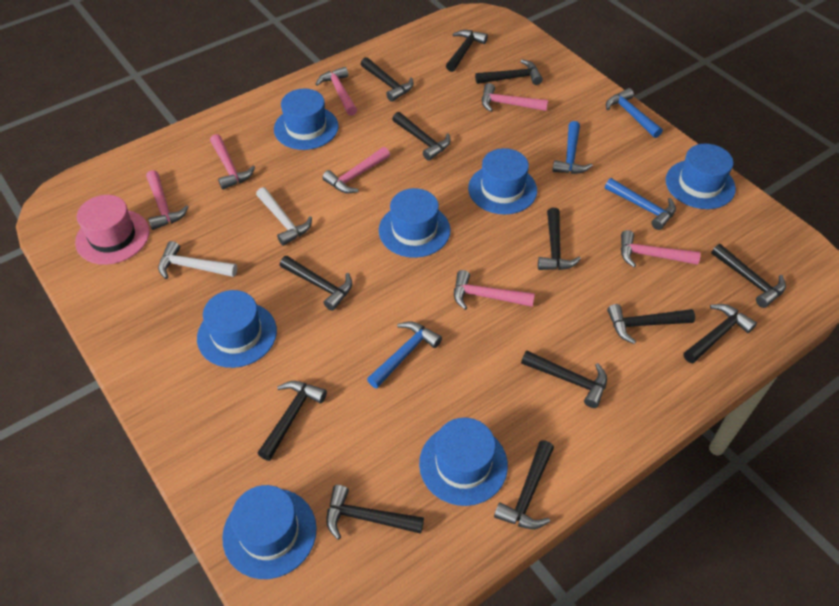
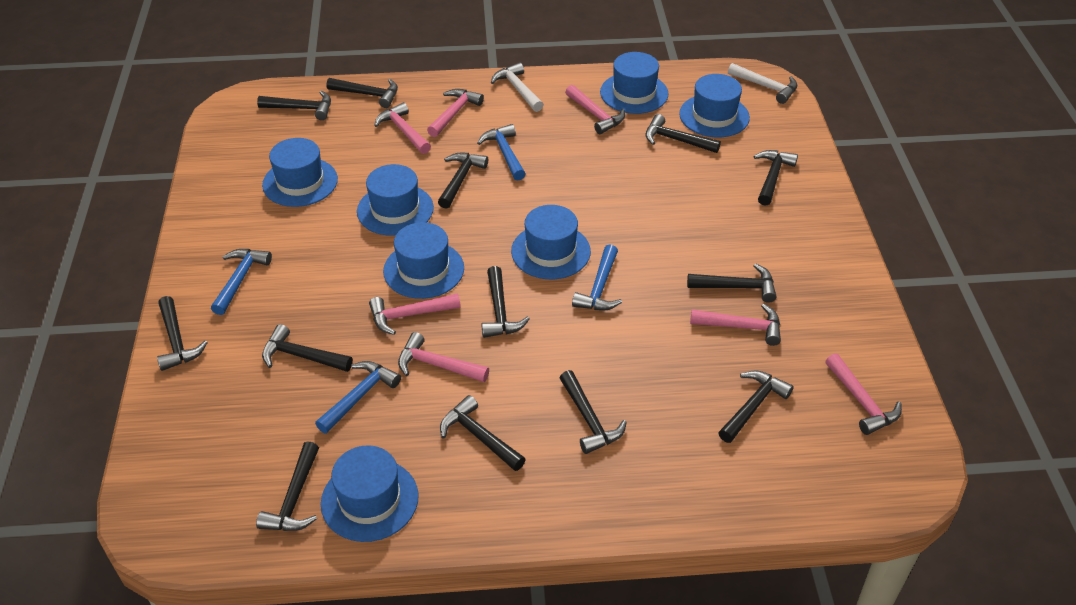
pink hat: [75,195,149,265] = 1 -> none = 0

